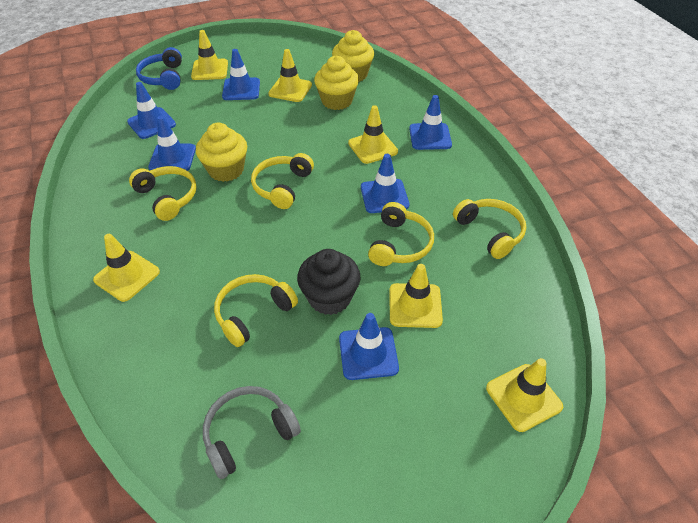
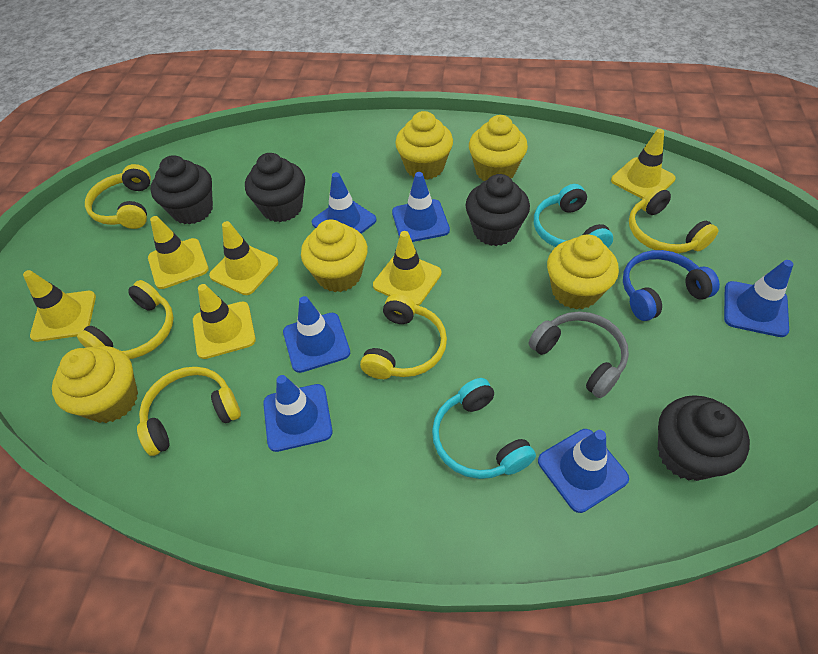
black cupcake: [297,249,361,315] = 1 -> [151,155,213,225] [245,153,305,222] [466,174,530,246] [658,395,750,481] = 4
turquoise headphones: none = 0 -> [432,378,536,479] [534,184,613,247] = 2
yellow cupcake: [196,123,247,182] [314,56,359,110] [332,30,374,82] = 3 -> [52,346,138,423] [301,220,368,292] [395,111,453,180] [469,115,528,181] [547,234,619,309] = 5

